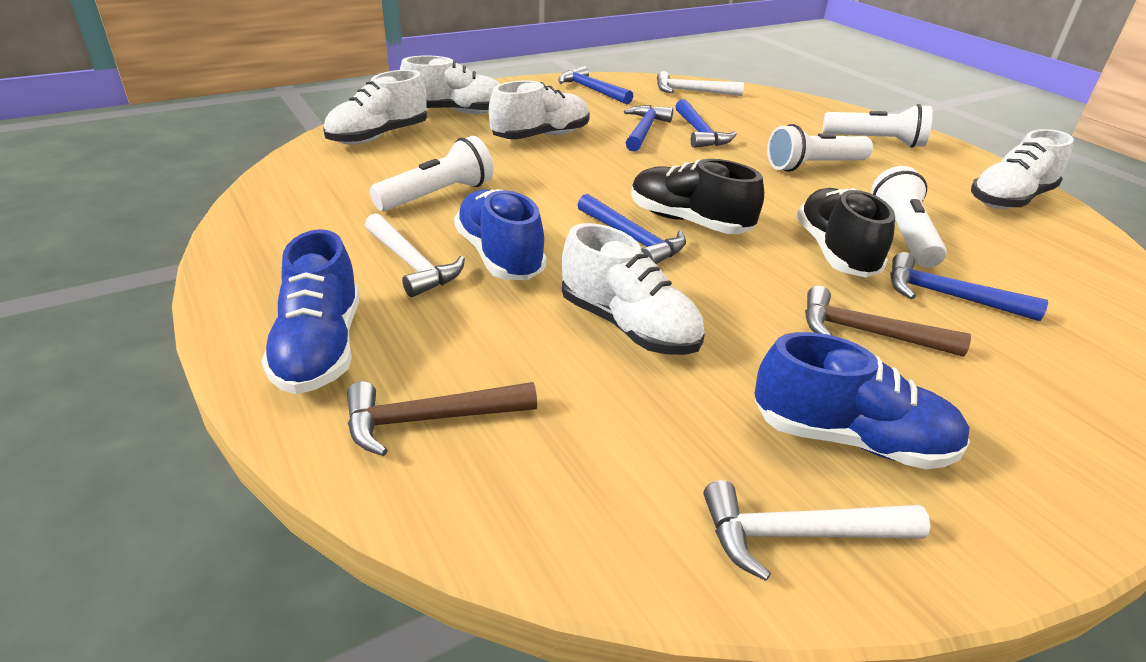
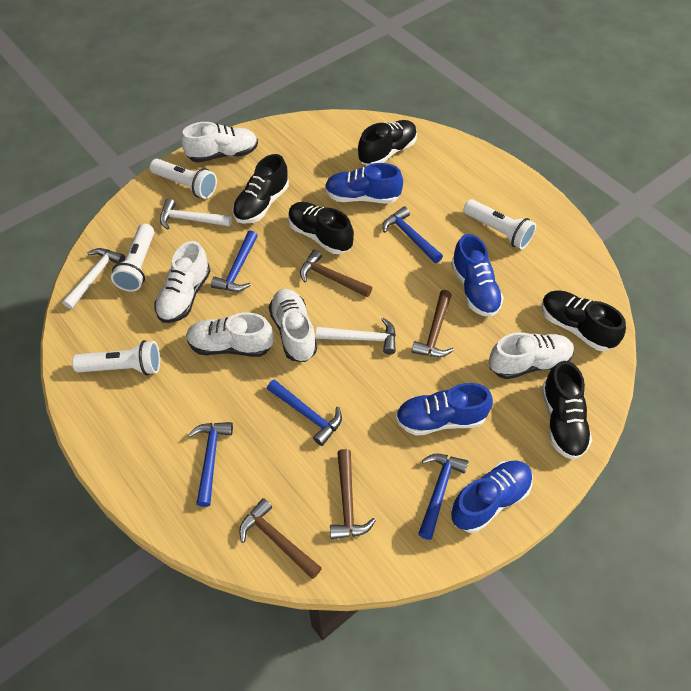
black shoe: [631,159,764,234] [797,188,895,277] = 2 -> [232,154,289,224] [288,202,354,254] [358,120,417,165] [542,290,626,351] [542,361,592,460] = 5
blue shoe: [262,229,359,394] [454,189,546,280] [755,332,970,469] = 3 -> [325,163,403,203] [396,383,493,436] [450,460,533,533] [451,234,504,317] = 4
brown hammer: [347,381,537,456] [805,286,971,356] = 2 -> [239,498,322,579] [300,250,372,297] [330,449,376,539] [411,290,454,357] = 4

